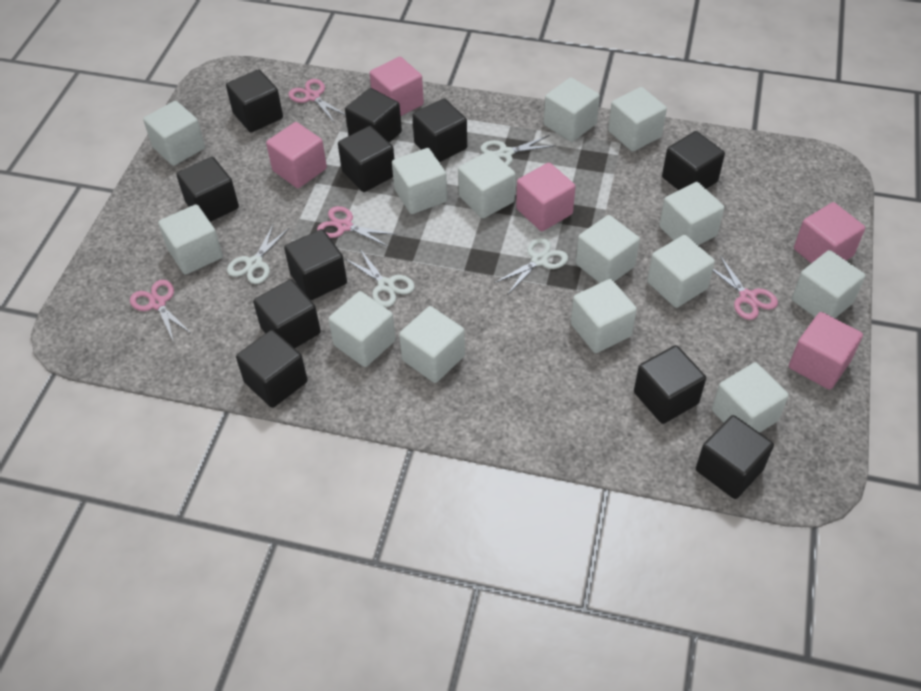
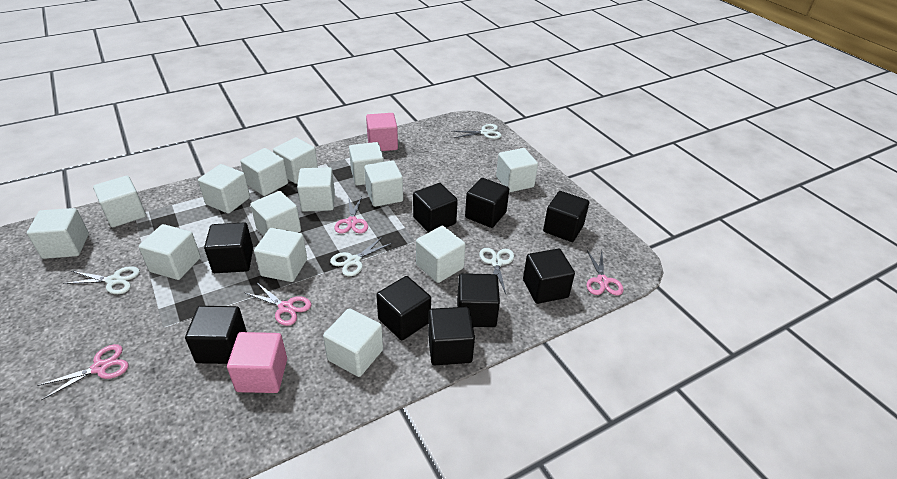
black cube: [176,157,239,222] [226,69,283,132] [236,330,308,408] [253,279,321,348] [284,229,347,300] [338,126,394,192] [345,88,402,143] [412,98,467,162] [634,345,706,424] [662,131,725,190] [696,415,774,499] = 11 -> [185,306,247,364] [204,223,253,273] [376,276,431,340] [413,183,458,233] [428,307,475,365] [457,273,500,327] [465,178,509,228] [523,249,575,304] [543,191,589,242] = 9
pink cube: [266,122,327,188] [370,57,424,116] [516,163,576,231] [789,312,863,390] [794,202,865,263] = 5 -> [227,332,287,393] [366,113,398,151] = 2

